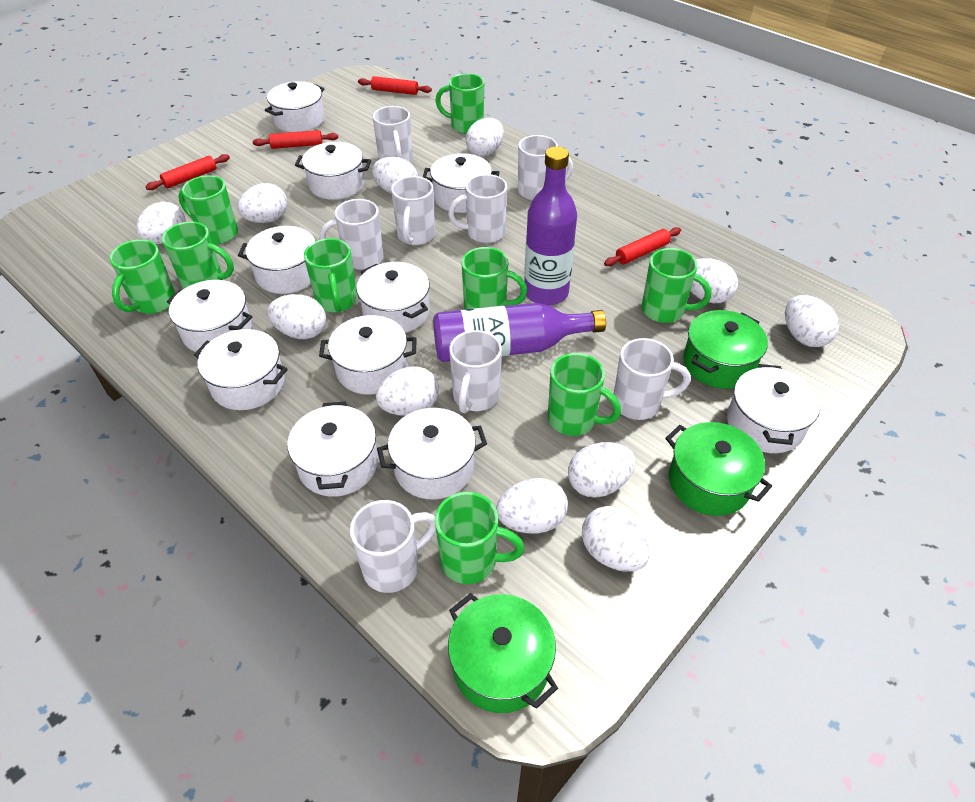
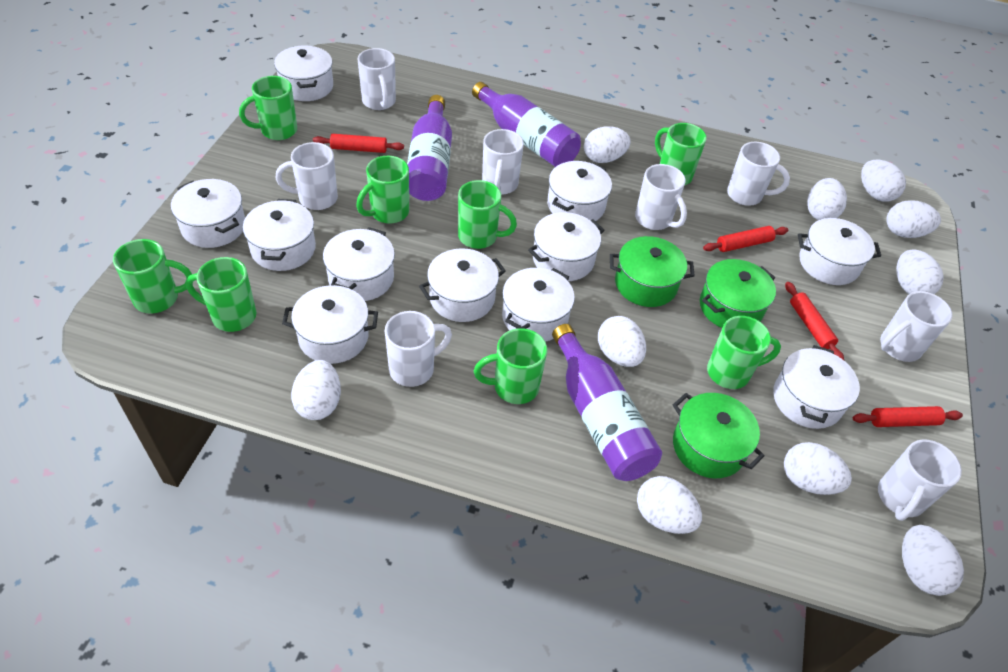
green mug: [110,239,175,314] [162,221,234,289] [178,175,238,245] [304,238,357,312] [435,73,484,134] [435,492,525,584] [461,247,527,309] [548,353,621,436] [642,248,712,323] = 9 -> [113,239,192,314] [186,257,256,332] [239,76,297,140] [356,156,409,224] [458,180,517,249] [474,328,547,404] [655,123,707,185] [707,316,781,389] = 8
purple bottle: [433,303,606,362] [524,146,577,306] = 2 -> [407,95,452,201] [472,82,581,167] [552,324,662,481] = 3
white egg: [136,202,186,244] [237,183,287,223] [267,294,326,339] [372,157,418,194] [376,367,439,416] [466,118,504,157] [496,478,568,533] [568,442,636,498] [582,506,650,572] [691,258,738,303] [785,295,839,347] = 11 -> [291,360,341,420] [584,126,631,163] [598,316,646,367] [637,476,702,534] [784,442,852,495] [807,178,847,220] [861,160,906,202] [886,200,941,238] [896,249,943,294] [902,525,964,596] = 10

